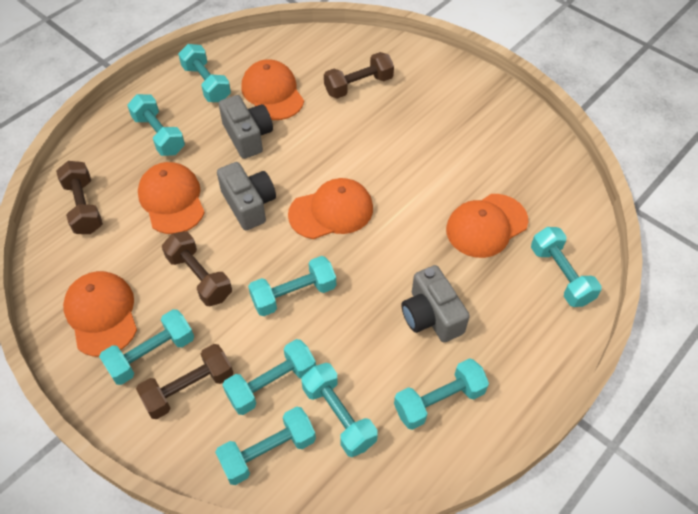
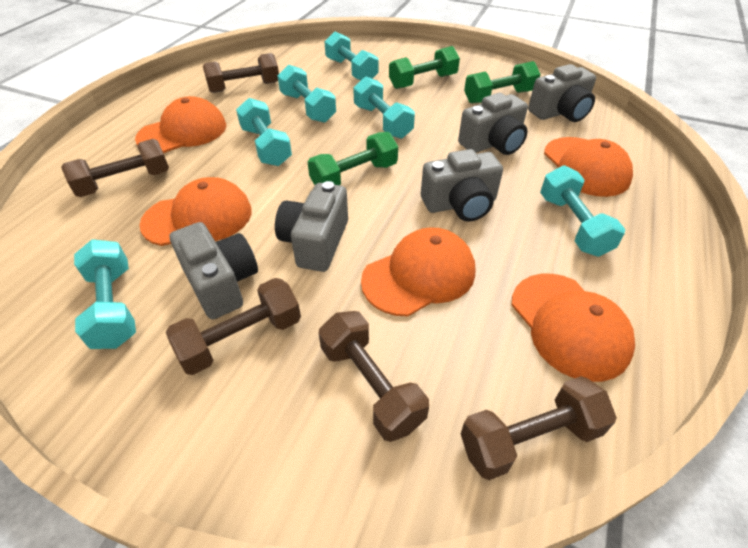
brown dumbbell: [56,161,103,234] [136,344,234,419] [162,231,232,306] [324,52,394,99] = 4 -> [61,139,169,197] [166,278,301,375] [203,53,279,93] [319,311,429,442] [461,376,617,480] = 5
green dumbbell: none = 0 -> [308,132,398,185] [389,46,460,89] [464,61,541,104] = 3
grey camera: [217,162,276,230] [219,95,273,159] [402,265,470,342] = 3 -> [169,222,258,319] [275,181,348,272] [421,149,503,222] [458,93,528,155] [528,64,596,122] = 5
turquoise dumbbell: [99,309,194,385] [127,94,185,156] [178,44,231,102] [215,407,316,485] [223,339,316,415] [248,256,336,316] [301,363,378,457] [394,358,489,430] [531,227,602,307] = 9 -> [74,239,136,349] [236,98,292,166] [278,65,336,123] [325,31,378,80] [353,76,415,139] [540,166,625,257] = 6

